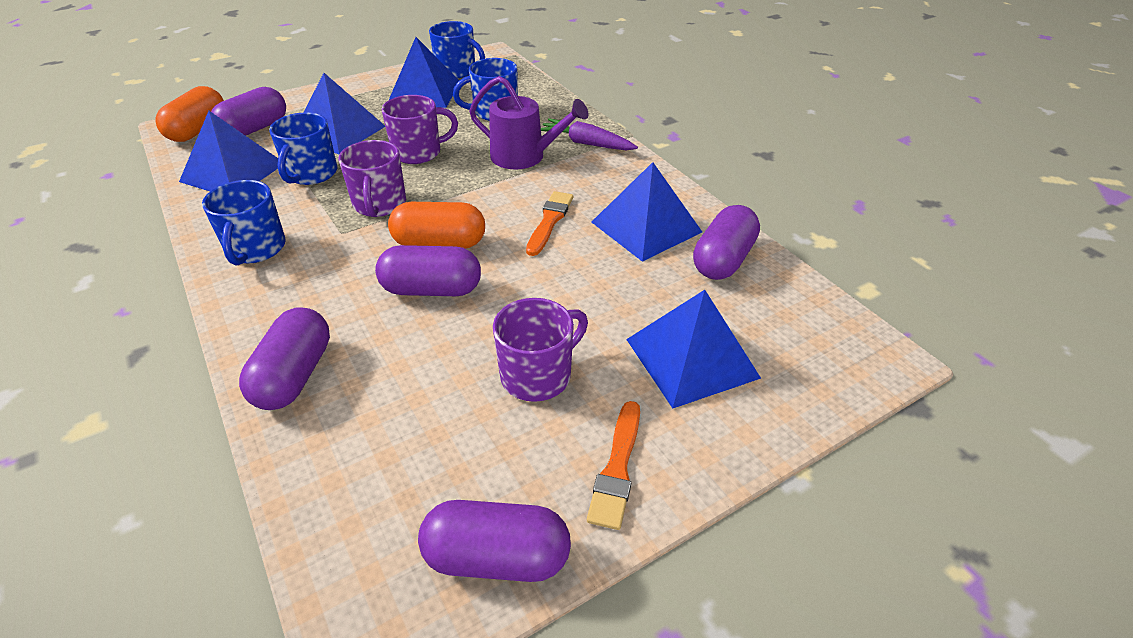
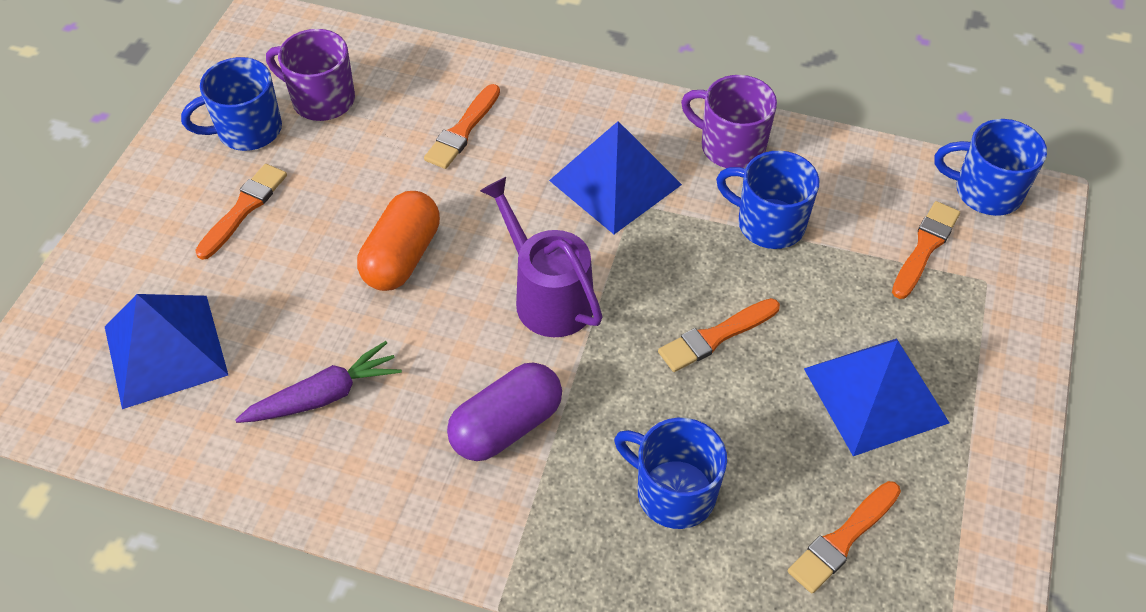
blue pyramid: [179,111,278,191] [304,73,385,155] [389,37,459,108] [592,162,702,262] [626,290,761,409] = 5 -> [105,294,228,409] [549,121,682,234] [804,338,949,456] = 3
orange brush: [526,191,573,256] [587,401,640,530] = 2 -> [195,164,287,260] [424,84,500,169] [658,298,780,372] [788,481,901,594] [892,201,960,299] = 5
orange capsule: [155,86,224,142] [388,202,485,248] = 2 -> [357,191,440,291] = 1
purple capsule: [211,87,286,136] [239,308,330,410] [375,245,481,296] [418,500,571,582] [693,205,760,280] = 5 -> [447,363,562,461] = 1
purple mug: [338,140,406,217] [382,95,458,164] [493,298,588,402] = 3 -> [266,29,355,121] [681,75,777,168] = 2

